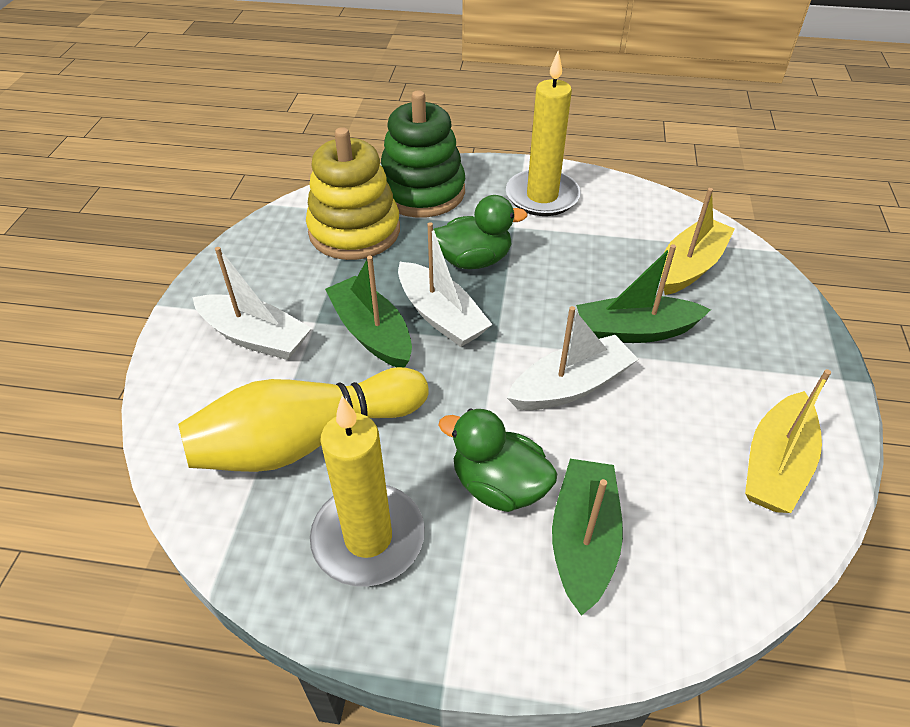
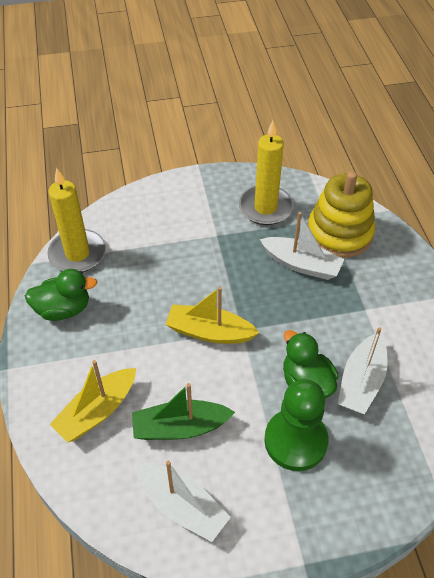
green boat: [325,256,412,368] [552,459,623,616] [576,244,711,343] = 3 -> [132,383,235,440] = 1
green pawn: none = 0 -> [264,379,329,471] = 1
green stacking toy: [381,90,465,218] = 1 -> none = 0
yellow bowling pin: [178,367,429,472] = 1 -> none = 0

